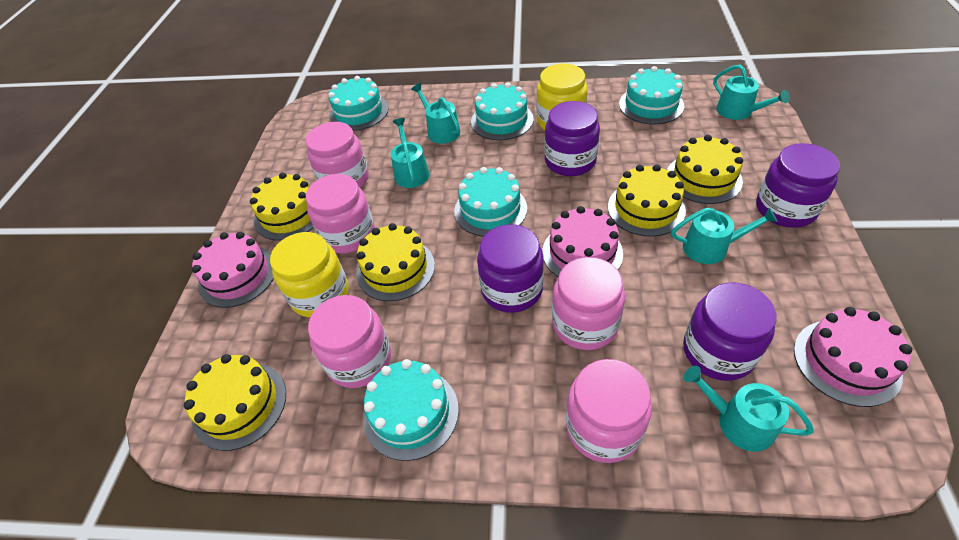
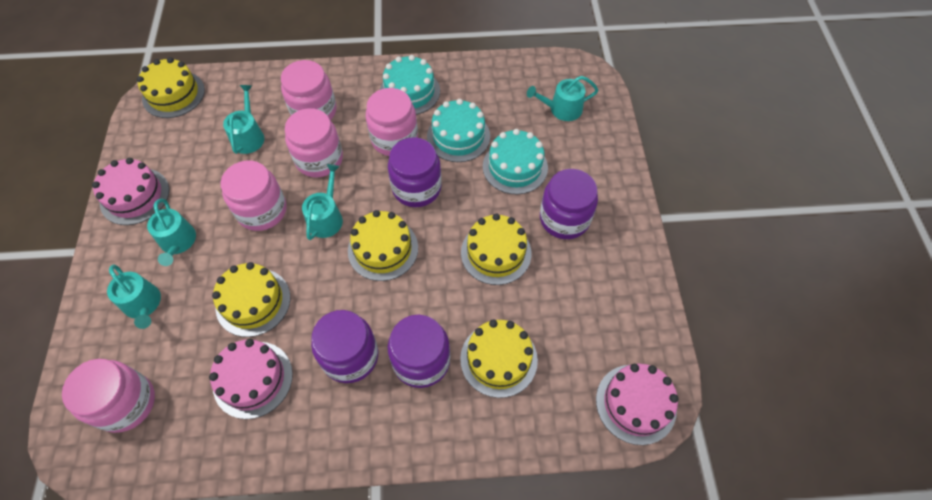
turquoise cake: [328,76,389,131] [363,359,459,461] [454,167,527,237] [471,82,533,140] [619,66,684,124] = 5 -> [380,55,440,115] [427,99,490,162] [483,129,548,195] = 3
yellow jar: [270,232,349,318] [536,63,588,130] = 2 -> none = 0

